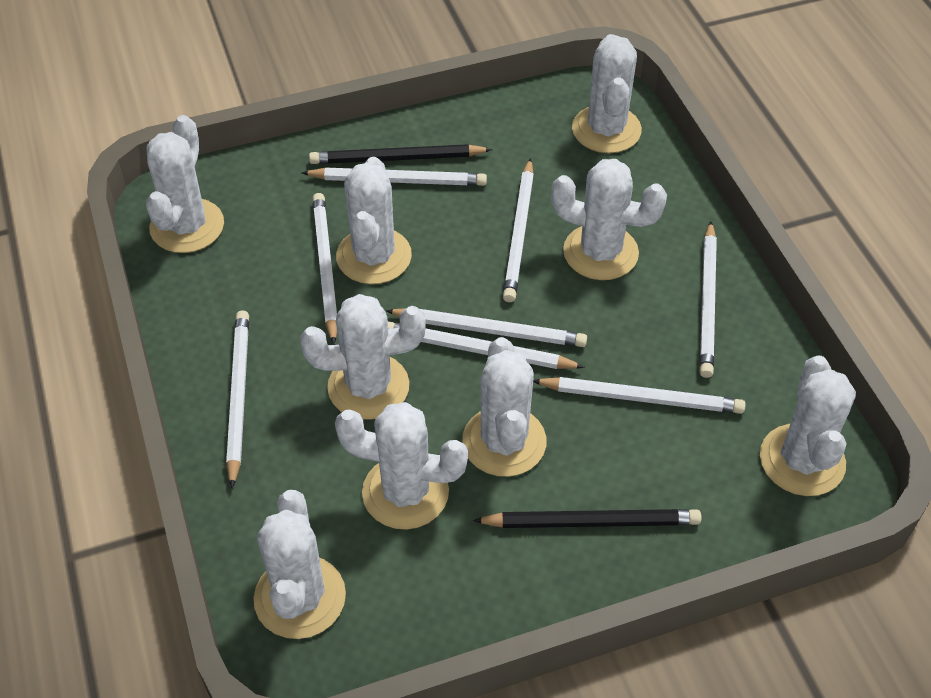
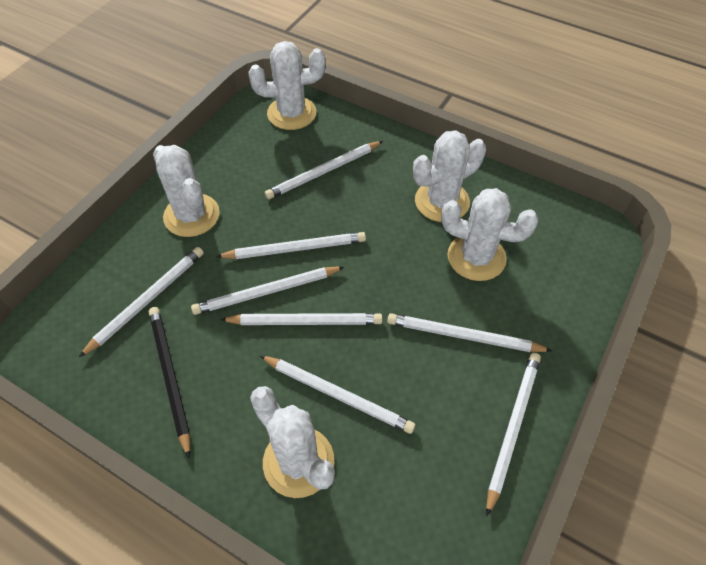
black pencil: [309,144,493,164] [473,509,702,528] = 2 -> [149,307,190,459] = 1
white cactus: [146,115,224,253] [254,490,346,639] [300,294,426,420] [335,402,468,530] [336,157,412,284] [462,337,546,477] [551,159,667,280] [572,34,642,153] [760,356,856,496] = 9 -> [153,145,220,237] [249,41,325,130] [250,386,335,498] [413,130,486,222] [441,188,539,281] = 5

